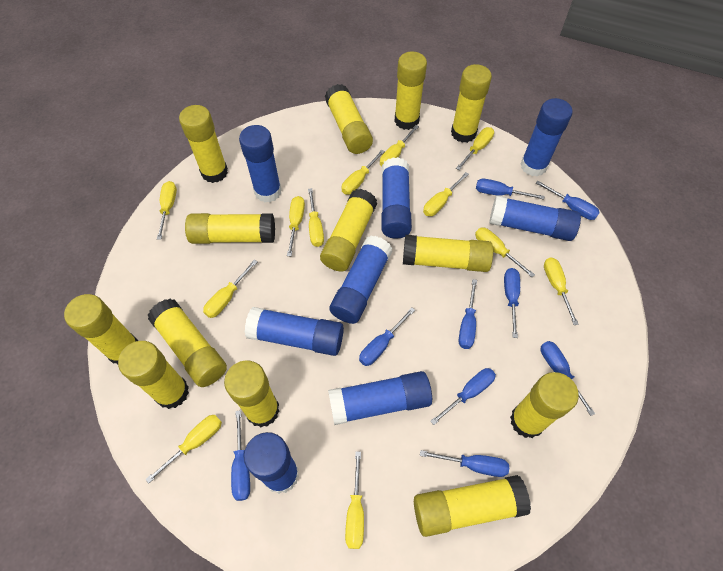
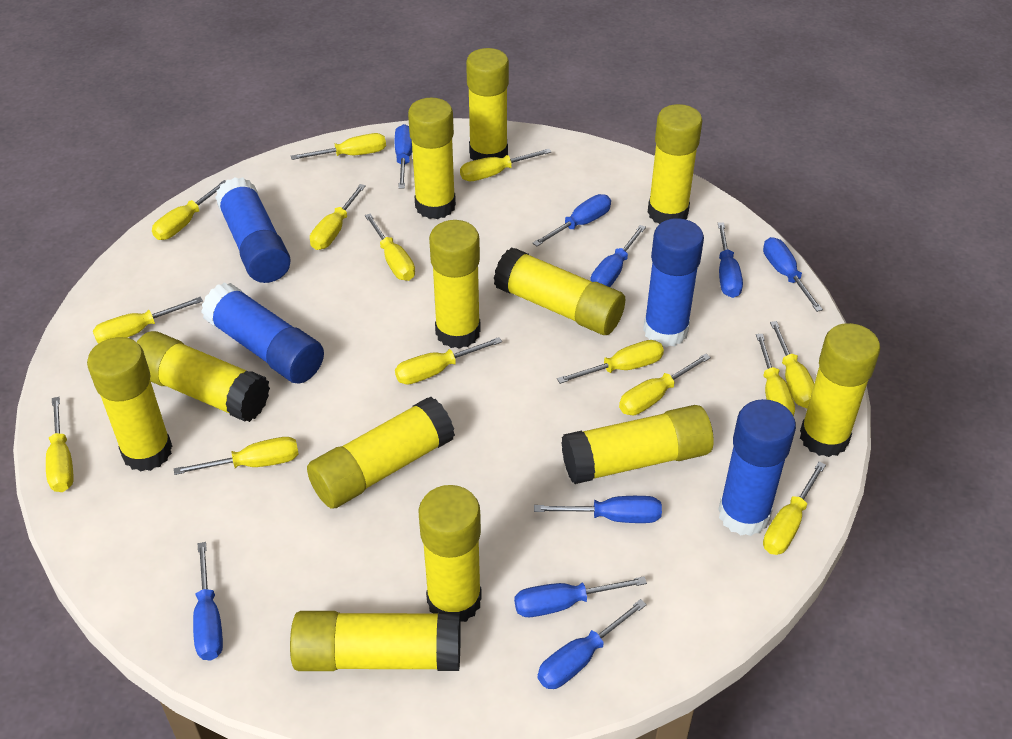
blue glue stick: [239,125,282,203] [244,432,299,494] [245,307,344,356] [328,371,432,425] [329,236,392,324] [381,157,412,238] [489,195,581,241] [520,98,573,177] = 8 -> [201,282,324,384] [215,177,291,283] [643,218,704,347] [718,399,796,536] = 4
yellow glue stick: [64,294,138,364] [118,341,189,409] [148,299,227,387] [179,105,228,183] [185,213,275,244] [224,360,280,428] [320,189,377,271] [325,84,373,154] [394,51,427,130] [403,235,493,272] [414,475,531,537] [451,64,492,143] [510,372,579,438] = 13 -> [87,337,172,472] [137,331,270,422] [290,611,461,671] [307,397,455,509] [408,98,456,219] [419,485,482,622] [429,220,481,349] [466,48,509,161] [494,247,625,335] [561,405,714,484] [647,104,703,224] [800,323,880,457] = 12
yellow screwdriver: [145,415,222,484] [157,181,177,240] [203,260,258,318] [287,196,305,256] [308,188,324,247] [342,150,385,195] [345,451,364,549] [380,125,419,167] [423,172,469,216] [456,127,494,170] [475,228,535,277] [544,257,578,325] = 12 -> [46,397,74,492] [93,297,203,343] [152,180,226,240] [174,437,299,475] [291,133,386,160] [310,184,366,250] [365,213,415,281] [395,337,502,385] [460,149,551,181] [557,340,664,384] [619,353,711,415] [756,334,795,417] [763,462,826,555] [770,321,814,409] = 14

